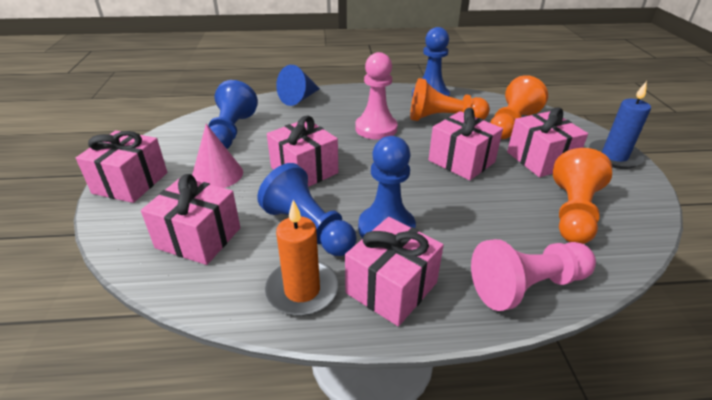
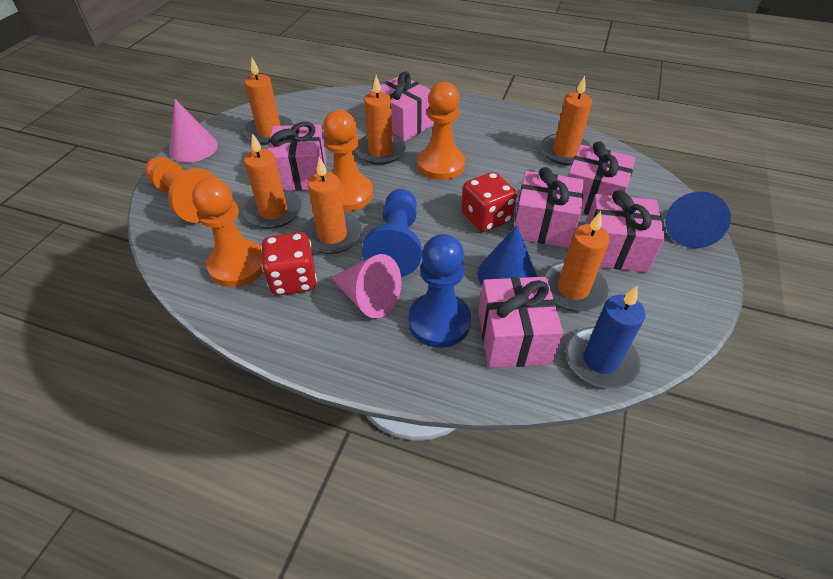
blue cone: [276,65,320,106] = 1 -> [477,225,537,285] [665,192,731,248] = 2
blue pawn: [208,80,258,149] [257,163,357,256] [358,136,416,239] [412,27,450,98] = 4 -> [362,189,422,277] [408,234,471,348] = 2
orange candle: [265,200,338,316] = 1 -> [243,133,301,229] [244,58,293,145] [302,157,362,254] [355,75,406,165] [541,76,592,165] [542,211,610,311] = 6
orange pawn: [410,78,490,121] [490,75,548,139] [553,148,612,244] = 3 -> [145,157,219,223] [192,178,263,287] [323,110,373,211] [418,82,465,180] = 4
pink cone: [192,124,243,188] = 1 -> [169,99,218,162] [331,254,401,319] = 2
pink pawn: [355,52,398,140] [471,239,596,311] = 2 -> none = 0
red dice: none = 0 -> [261,232,317,296] [461,172,517,232] = 2

